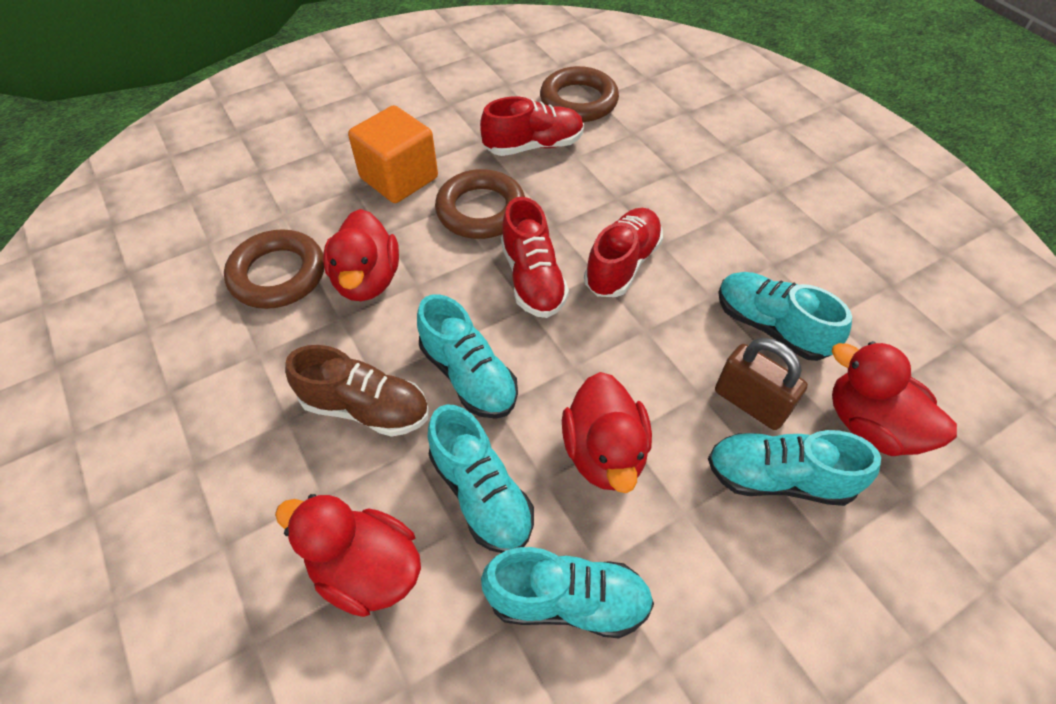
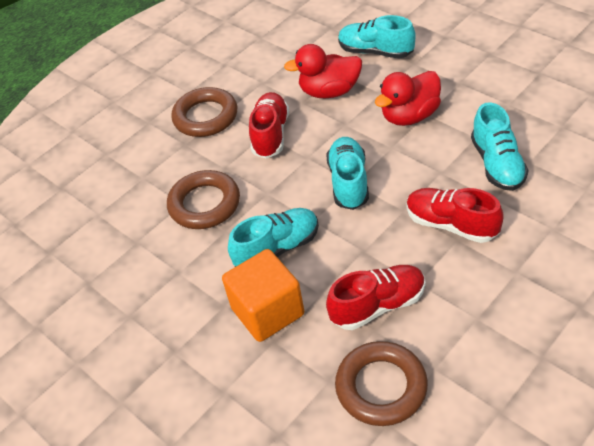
brown padlock: [715,338,808,430] = 1 -> none = 0
brown shoe: [285,345,429,437] = 1 -> none = 0
red duck: [275,494,421,617] [323,209,399,301] [562,372,652,493] [832,341,957,456] = 4 -> [284,44,362,98] [375,71,441,126] = 2
turquoise shoe: [417,294,518,419] [428,404,534,553] [481,547,654,638] [708,430,881,506] [718,272,852,361] = 5 -> [228,208,319,267] [326,137,369,210] [338,15,416,58] [471,102,529,191] = 4

